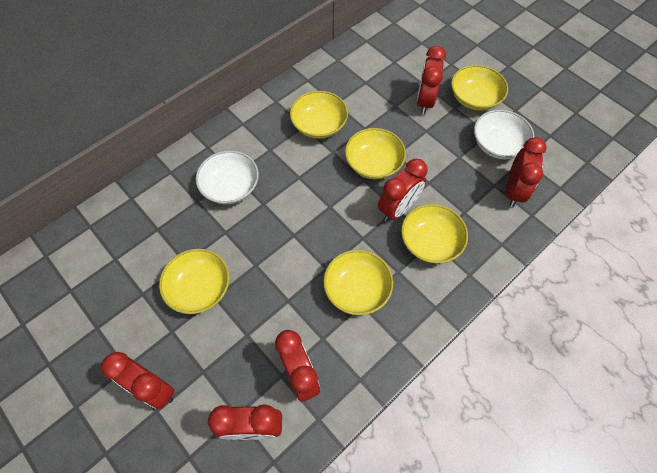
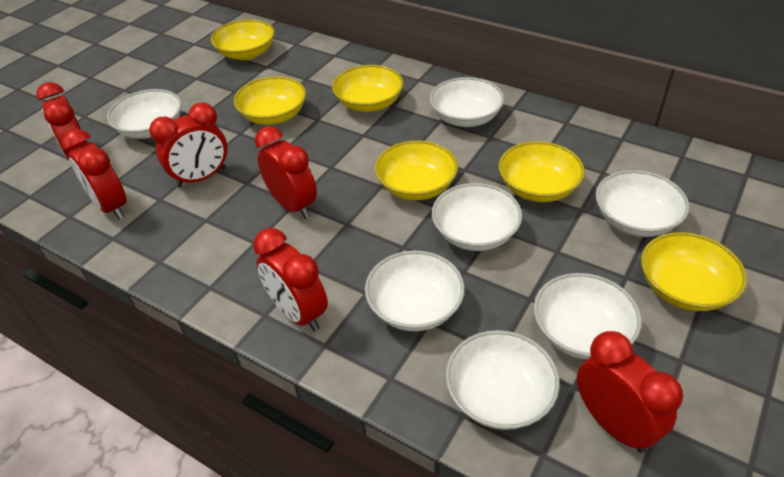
white bowl: [196,151,259,204] [474,110,534,159] = 2 -> [107,89,182,139] [365,250,465,331] [430,77,504,127] [432,183,522,251] [445,330,560,430] [534,273,642,359] [596,170,689,237] = 7

